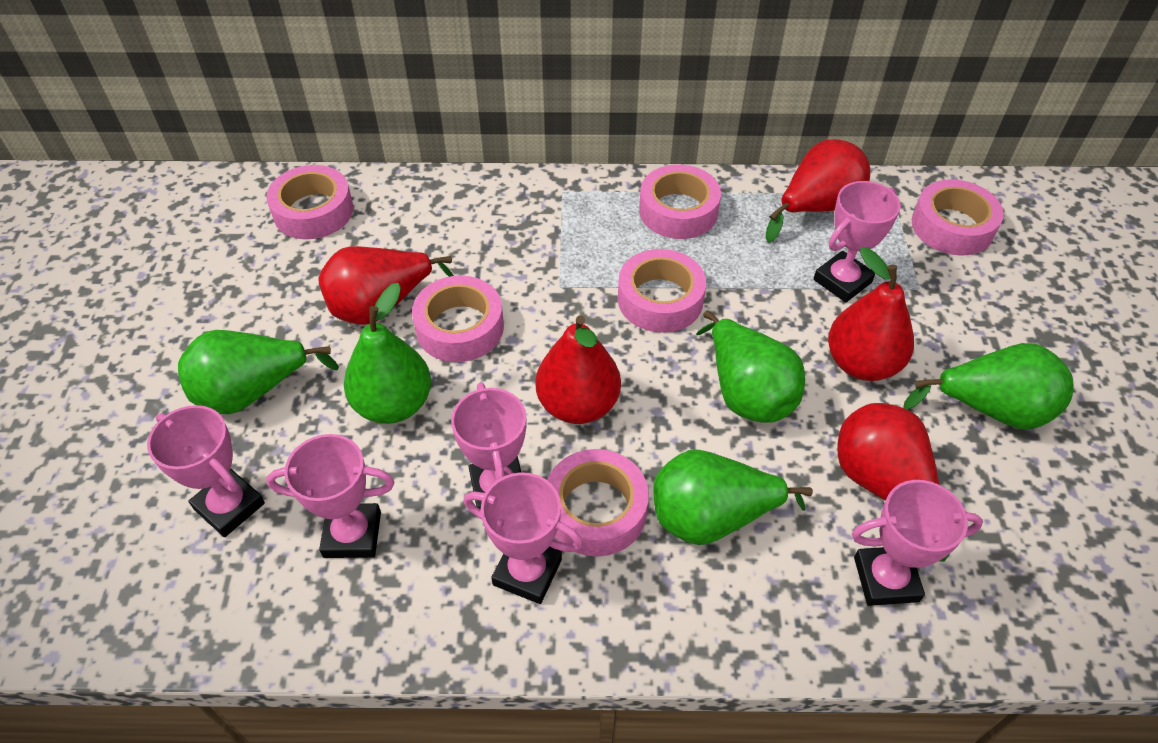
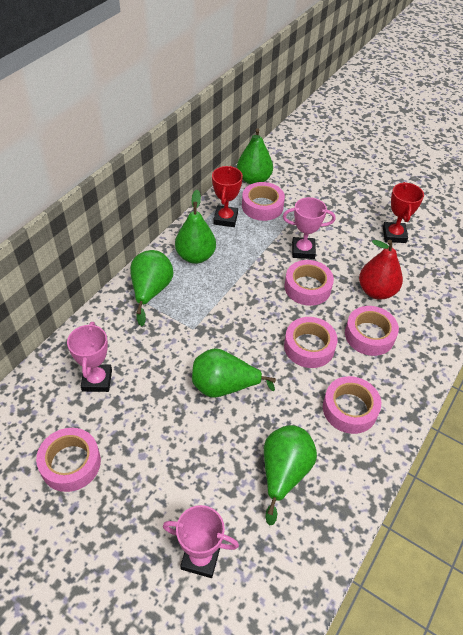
pink trophy: [147,405,265,537] [266,434,395,558] [451,382,527,509] [464,472,583,604] [813,181,901,303] [852,480,983,606] = 6 -> [67,322,112,392] [163,505,239,578] [283,197,335,259] = 3
red pear: [318,246,454,325] [535,315,621,424] [766,139,870,242] [828,247,914,381] [837,403,949,562] = 5 -> [359,240,403,300] = 1
red trophy: none = 0 -> [212,166,243,227] [383,182,424,243] = 2

